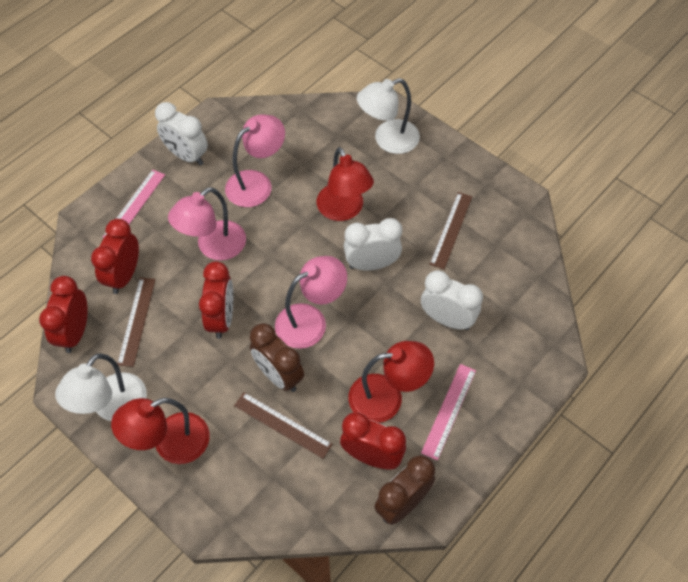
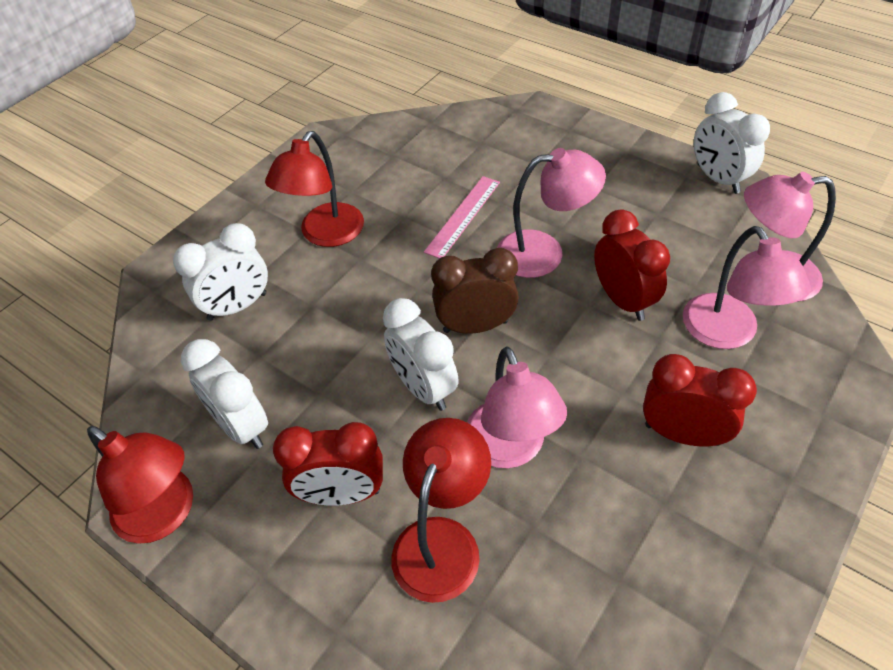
brown clock: [250,323,304,392] [374,455,435,525] = 2 -> [431,248,519,334] = 1
brown ruler: [117,278,156,367] [234,392,333,459] [429,192,472,269] = 3 -> none = 0
pink lamp: [168,187,246,261] [225,114,285,207] [275,256,347,349] = 3 -> [467,347,567,468] [497,148,606,278] [683,226,811,349] [744,172,836,302] = 4
pink ruler: [103,169,165,238] [421,364,476,461] = 2 -> [424,176,500,258] = 1
red clock: [39,276,88,353] [91,219,139,294] [199,261,233,339] [340,412,406,470] = 4 -> [273,422,383,506] [594,209,670,321] [643,354,757,446] = 3
white clock: [155,102,208,165] [344,218,402,271] [421,270,483,330] = 3 -> [173,223,268,321] [181,339,268,449] [383,298,459,411] [694,92,770,194] = 4
white lamp: [55,354,147,421] [357,78,420,154] = 2 -> none = 0

